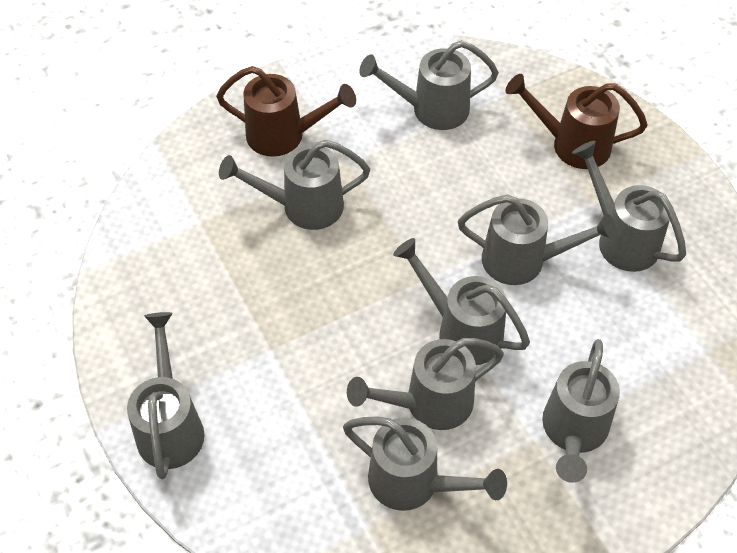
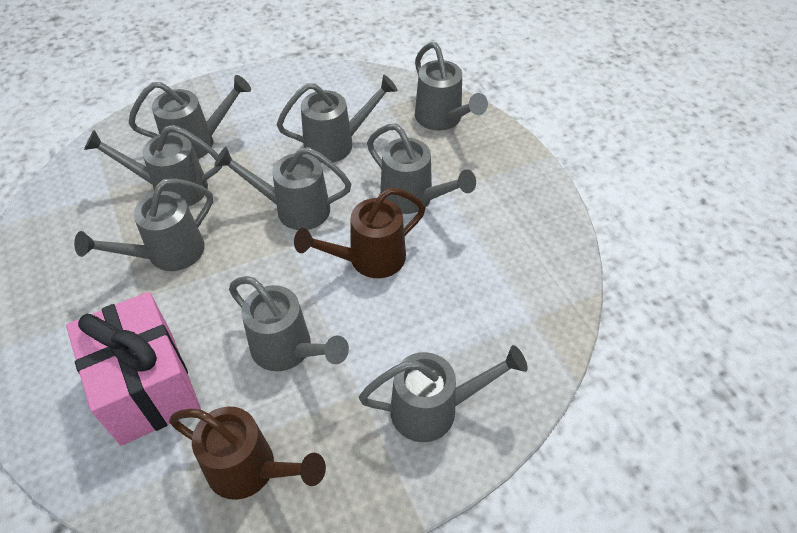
pink gift: none = 0 -> [66,292,201,446] = 1

